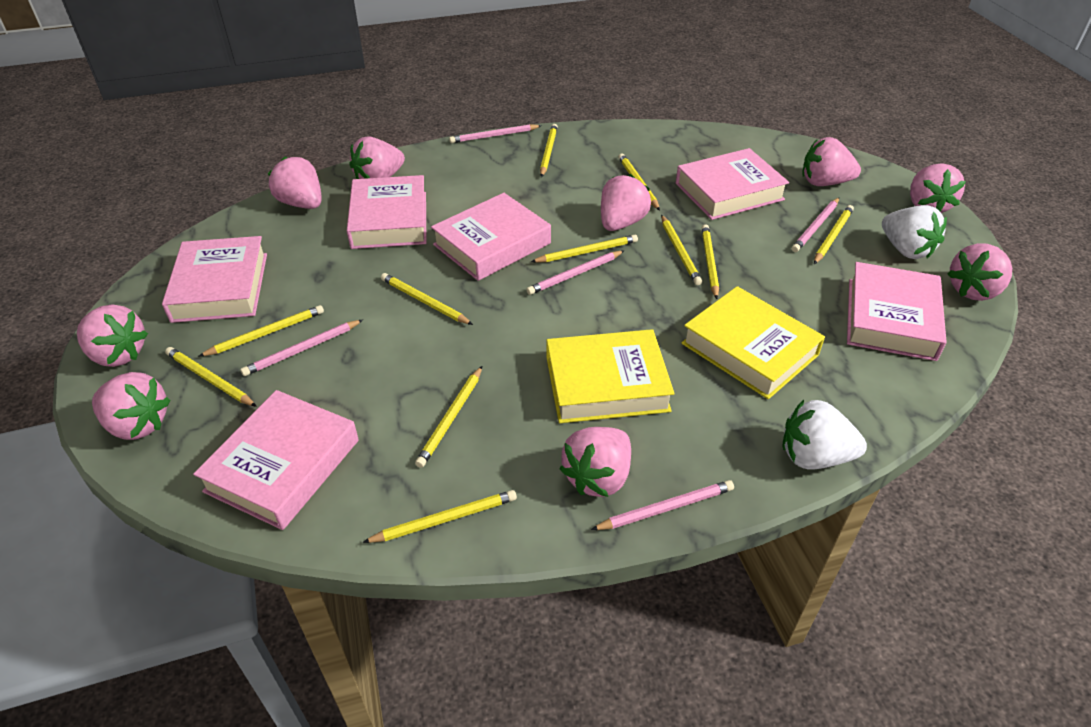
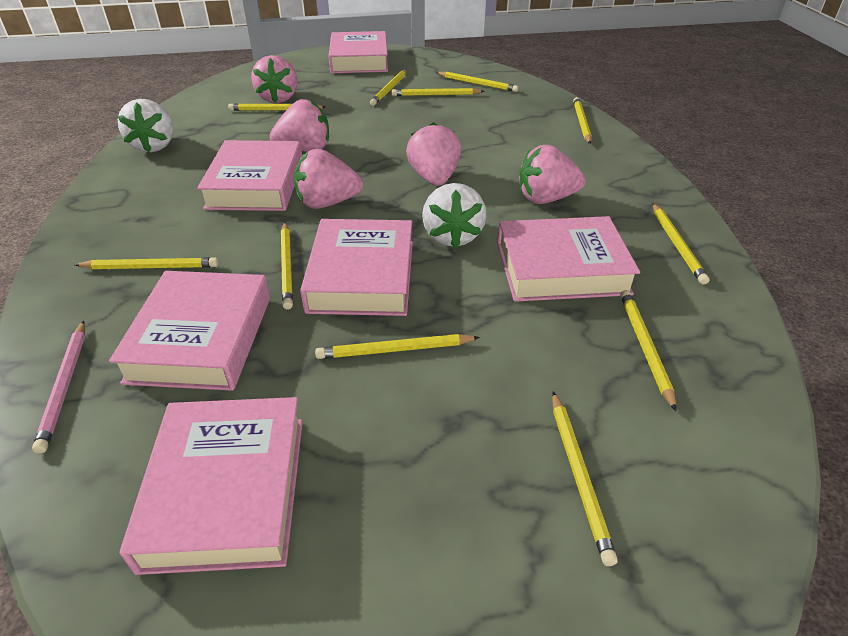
pink pencil: [240,320,363,376] [449,124,541,143] [526,250,625,295] [591,480,734,530] [792,198,839,252] = 5 -> [32,321,85,454] = 1
pink strawberry: [77,304,148,367] [92,372,170,440] [268,157,322,209] [350,136,405,179] [560,427,631,497] [601,174,651,231] [802,137,861,186] [910,163,966,213] [947,243,1012,301] = 9 -> [252,55,297,103] [269,99,329,152] [294,149,363,209] [406,122,461,186] [519,145,586,204] = 5
yellow book: [546,329,675,423] [681,286,825,399] = 2 -> none = 0

